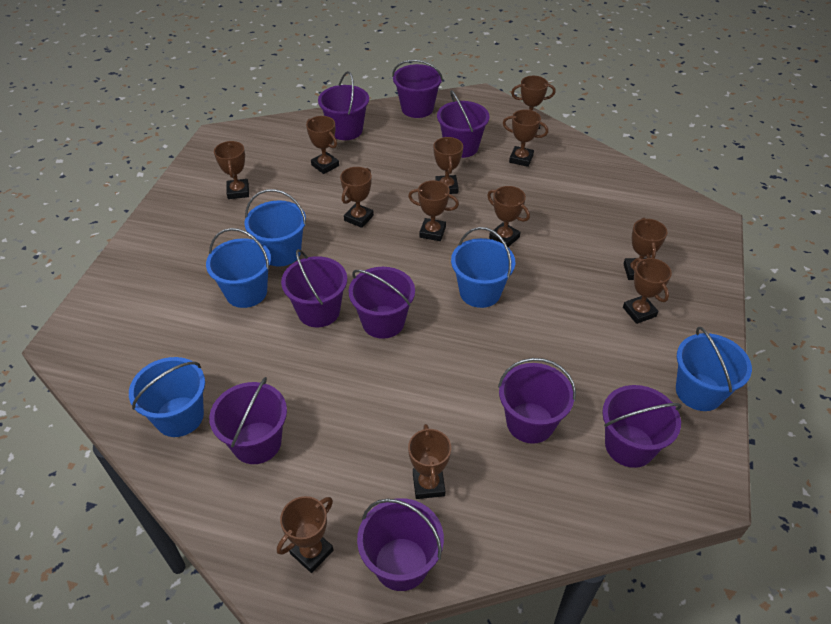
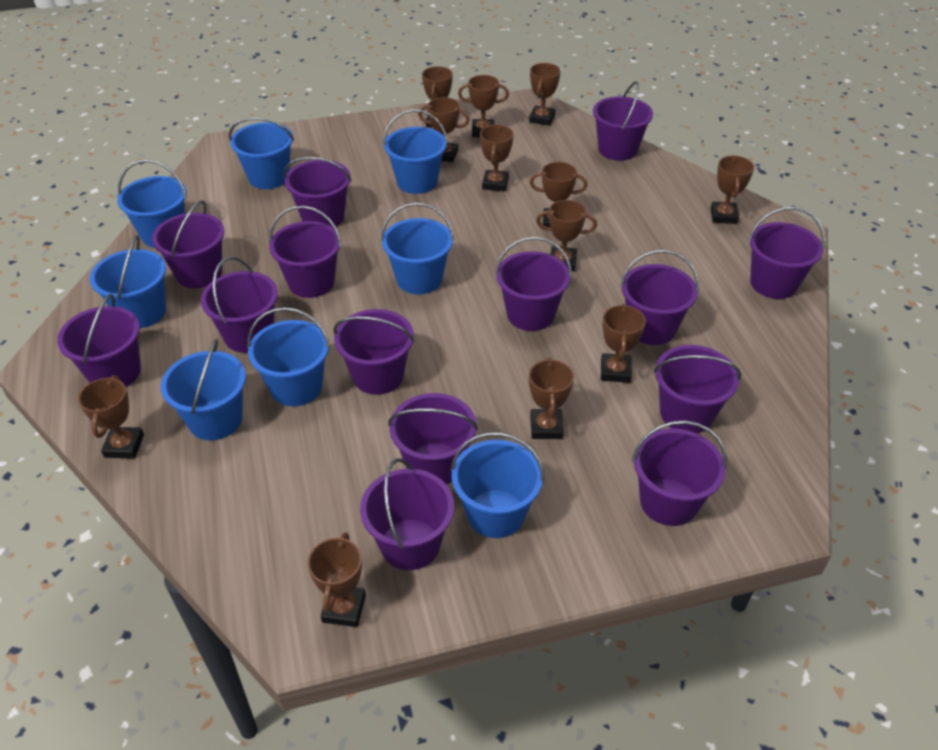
blue bucket: [129,357,205,437] [206,228,271,308] [245,189,306,267] [451,227,515,308] [676,327,752,411] = 5 -> [90,235,166,328] [117,159,187,248] [161,339,246,440] [229,117,294,189] [247,307,330,406] [381,202,454,294] [383,109,448,194] [451,432,544,538] = 8
purple bucket: [209,377,287,464] [281,249,347,327] [318,71,369,140] [348,267,415,339] [357,498,444,591] [392,60,443,118] [437,90,489,158] [498,358,576,444] [602,385,682,468] = 9 -> [57,294,141,387] [152,200,224,288] [201,257,278,353] [269,206,342,298] [283,157,352,227] [333,309,415,395] [360,458,454,570] [388,393,478,485] [495,237,572,331] [593,81,653,161] [620,250,699,345] [632,420,727,526] [654,345,741,433] [748,207,825,299] = 14

